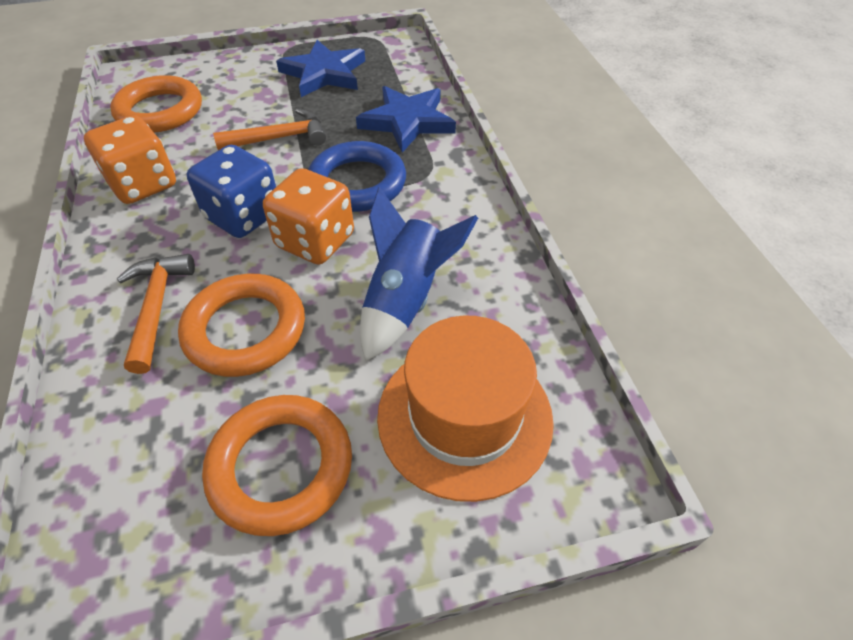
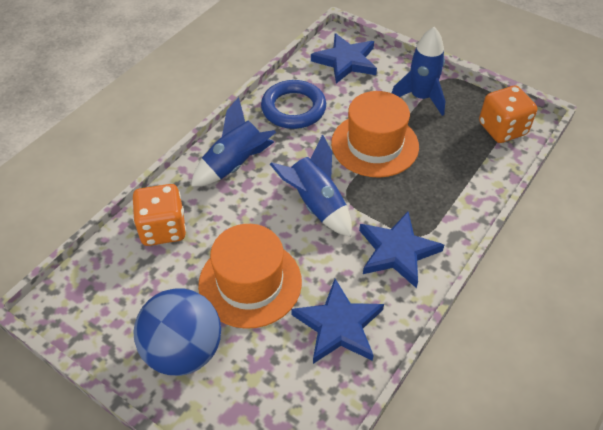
blue ball: none = 0 -> [133,288,221,376] = 1
blue dice: [187,145,276,238] = 1 -> none = 0
blue rocket: [360,187,478,361] = 1 -> [191,97,276,187] [270,134,352,237] [392,27,445,116] = 3
blue star: [276,40,365,97] [356,86,456,153] = 2 -> [291,279,384,364] [311,33,377,84] [359,212,444,288] = 3
orange hammer: [117,254,195,374] [213,108,326,150] = 2 -> none = 0
orange hat: [377,316,554,502] = 1 -> [198,224,302,329] [331,91,419,178] = 2
orange ring: [110,75,202,133] [178,274,305,377] [202,395,352,536] = 3 -> none = 0

